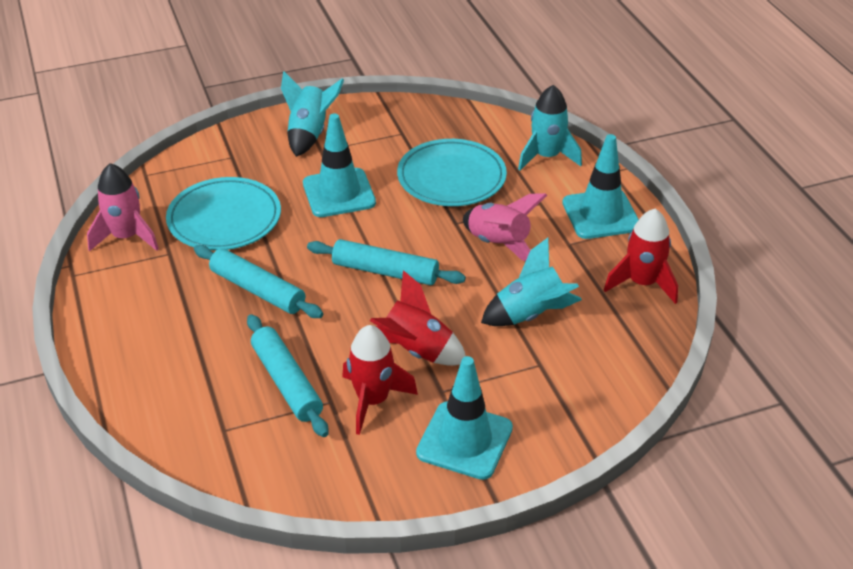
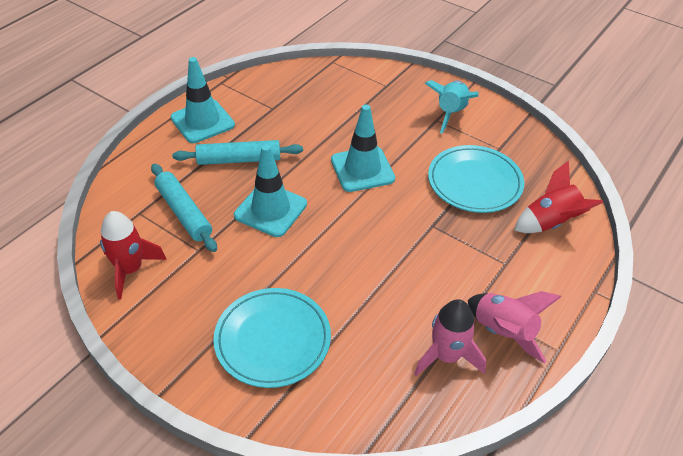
red rocket: [342,325,418,435] [370,270,466,366] [604,209,678,304] = 3 -> [100,211,167,300] [514,161,604,233] = 2
turquoise rocket: [281,71,344,157] [481,238,582,326] [518,85,582,171] = 3 -> [425,80,479,133] = 1
turquoise rolling pin: [194,245,323,318] [247,314,329,437] [307,239,466,285] = 3 -> [151,164,217,252] [172,140,303,165] = 2

